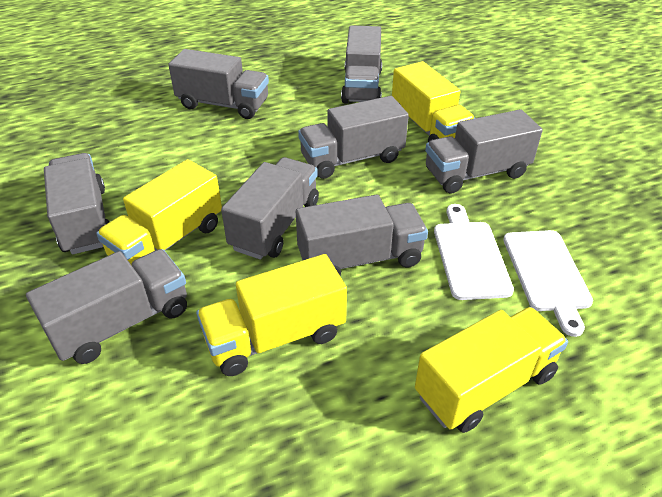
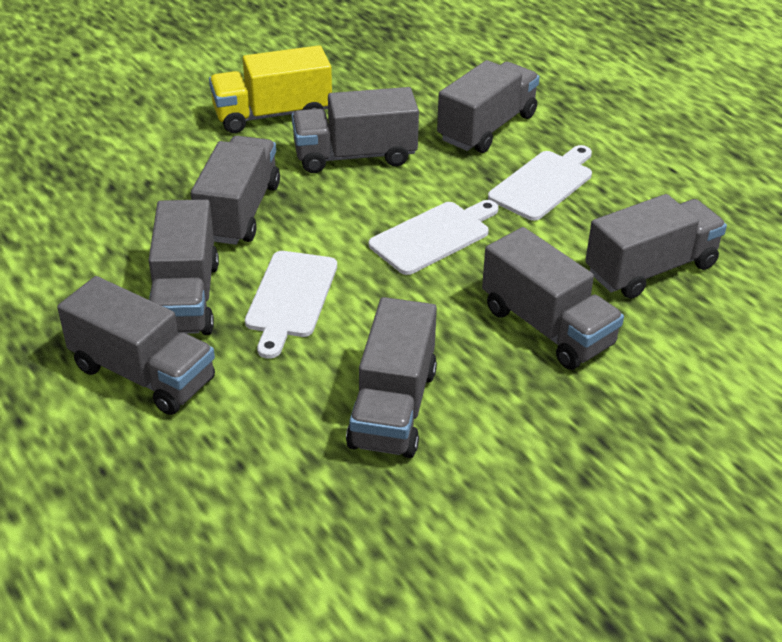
white cutting board: [434,204,514,300] [503,230,593,337] = 2 -> [245,251,337,359] [369,200,499,275] [488,145,592,221] = 3
yellow truck: [96,159,222,264] [196,254,347,376] [392,61,475,142] [415,307,568,433] = 4 -> [209,45,332,133] = 1

